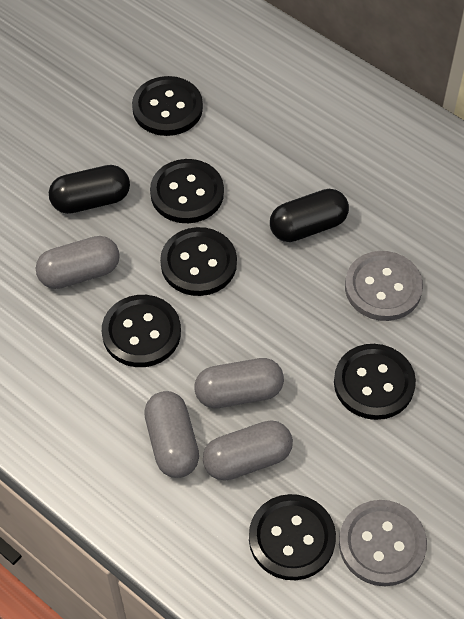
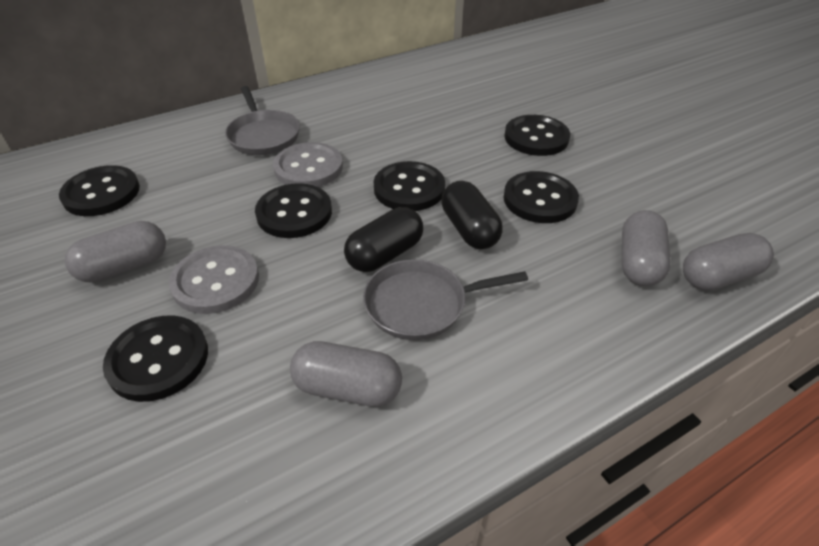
grey pan: none = 0 -> [225,86,300,155] [363,259,528,340] = 2

